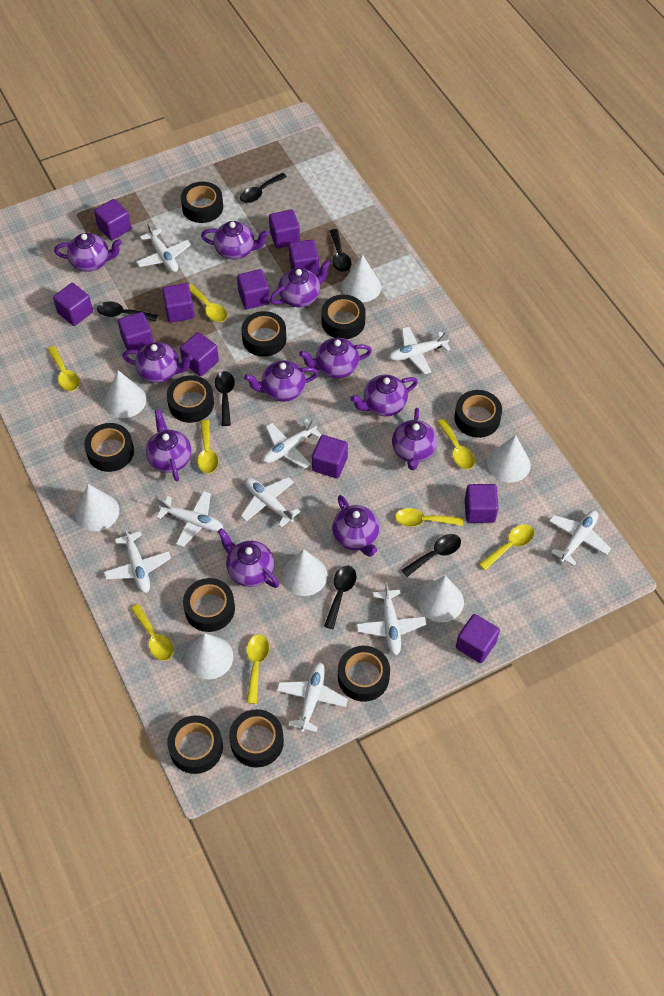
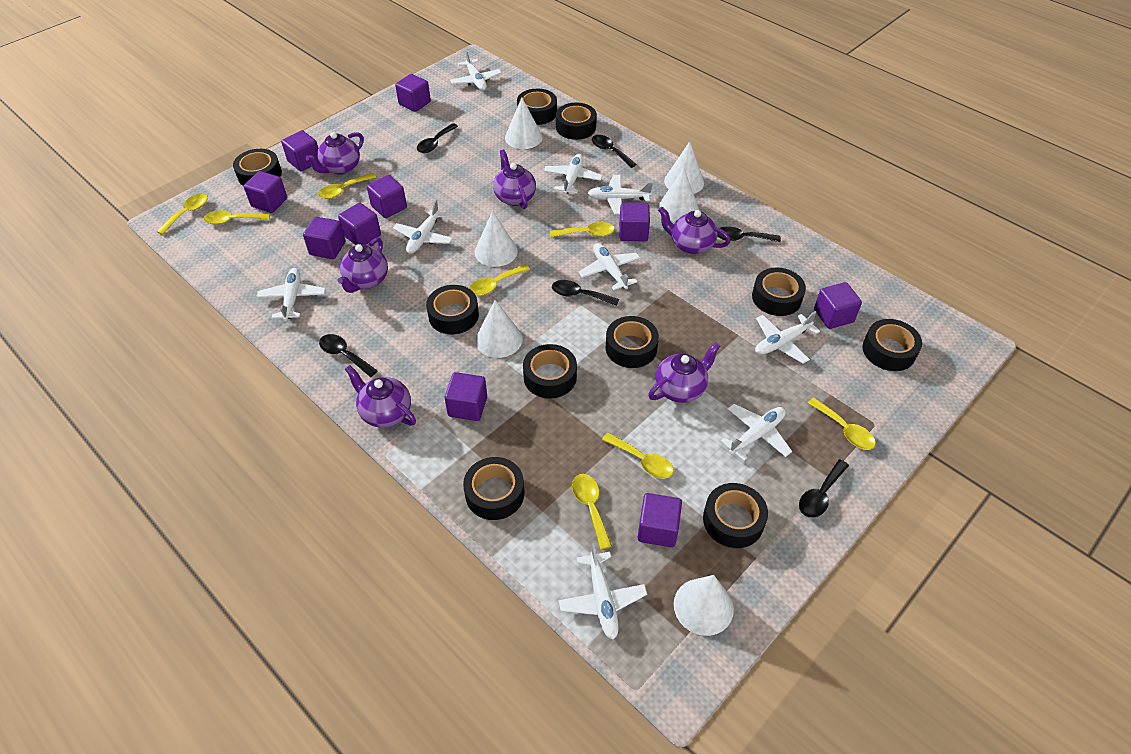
purple cube: [53,283,93,326] [94,199,131,240] [118,312,153,351] [162,283,195,323] [180,332,219,376] [237,269,270,309] [269,210,300,248] [289,240,319,275] [312,435,348,478] [456,614,500,663] [465,484,499,523] = 11 -> [244,171,287,213] [281,130,319,172] [303,217,345,259] [338,203,381,245] [367,175,407,218] [395,74,431,112] [445,372,487,421] [619,202,650,241] [637,493,682,547] [814,282,862,329] = 10
purple teapot: [54,233,122,272] [122,342,193,383] [146,410,191,481] [201,221,269,260] [218,528,279,588] [244,360,319,402] [270,260,331,307] [299,338,372,379] [332,495,380,557] [350,375,418,416] [392,408,437,470] = 11 -> [306,132,364,175] [338,237,388,293] [345,365,416,428] [493,150,536,209] [648,342,720,403] [658,207,730,254] = 6
white cone: [75,484,119,531] [104,370,146,418] [186,633,233,679] [282,549,327,596] [342,254,381,302] [418,576,464,622] [487,435,531,483] = 7 -> [475,211,518,267] [475,300,522,358] [505,98,543,149] [658,168,699,222] [664,141,704,194] [674,575,734,636] = 6

